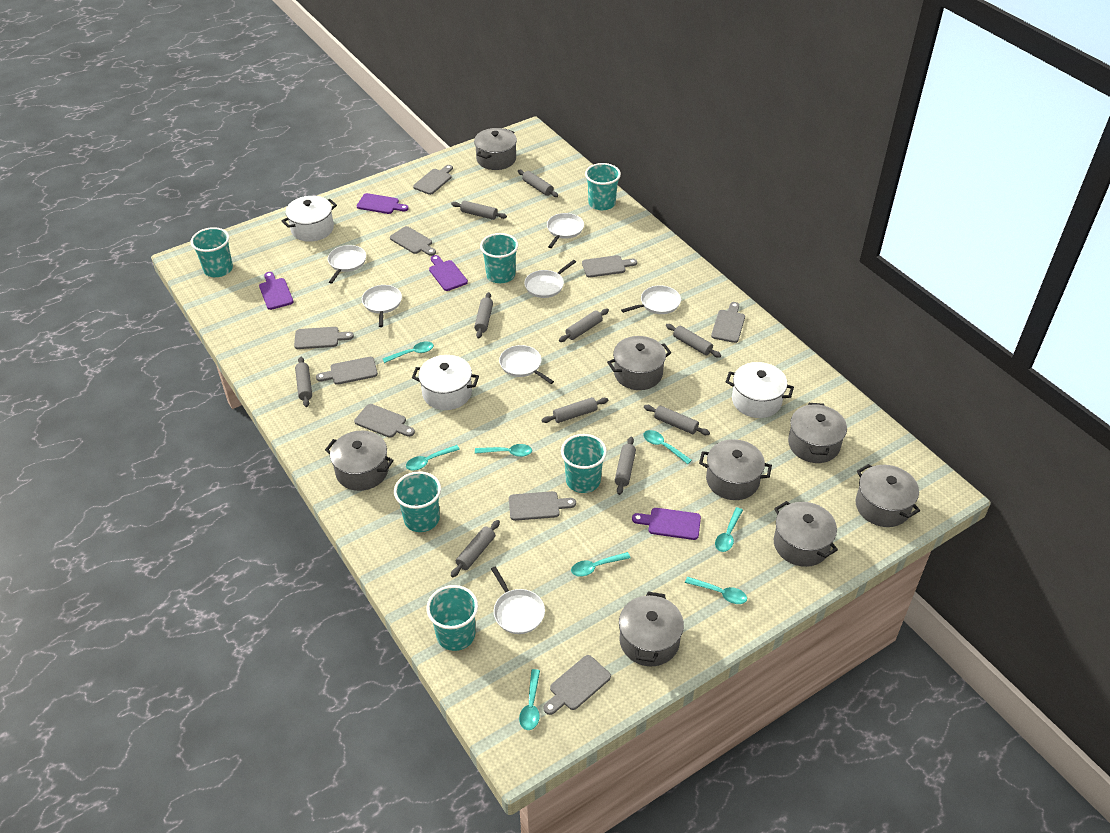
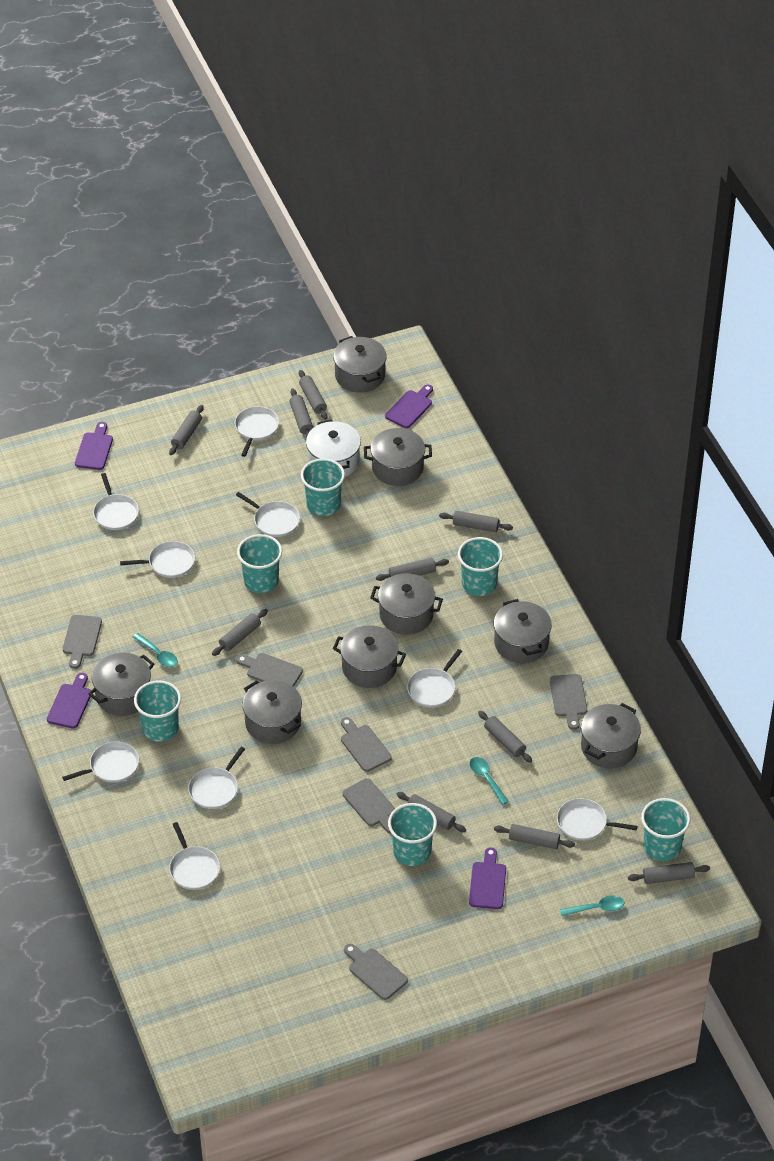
grey cutting board: [294,327,354,349] [316,357,378,385] [354,404,415,438] [390,226,436,256] [413,165,453,195] [509,491,576,521] [543,655,611,715] [582,255,637,277] [711,302,745,343] = 9 -> [63,615,102,669] [236,653,303,687] [341,717,392,772] [343,778,395,834] [344,944,408,1000] [550,674,587,730] = 6
turquoise spoon: [383,341,434,363] [406,445,460,471] [475,444,532,457] [519,669,540,730] [571,552,630,577] [643,430,692,464] [685,577,747,604] [715,507,743,552] = 8 -> [133,633,178,667] [470,757,509,805] [560,895,624,916] = 3
white pan: [328,245,366,284] [362,285,402,327] [491,567,545,634] [499,345,554,384] [524,260,576,298] [547,213,584,248] [621,285,681,314] = 7 -> [62,741,139,783] [93,473,139,530] [120,541,195,578] [169,822,220,890] [188,747,245,809] [235,406,279,457] [236,492,300,537] [407,649,462,707] [557,798,637,841] = 9
white pot: [281,196,337,242] [412,355,479,410] [726,362,794,418] = 3 -> [306,420,361,477] = 1

